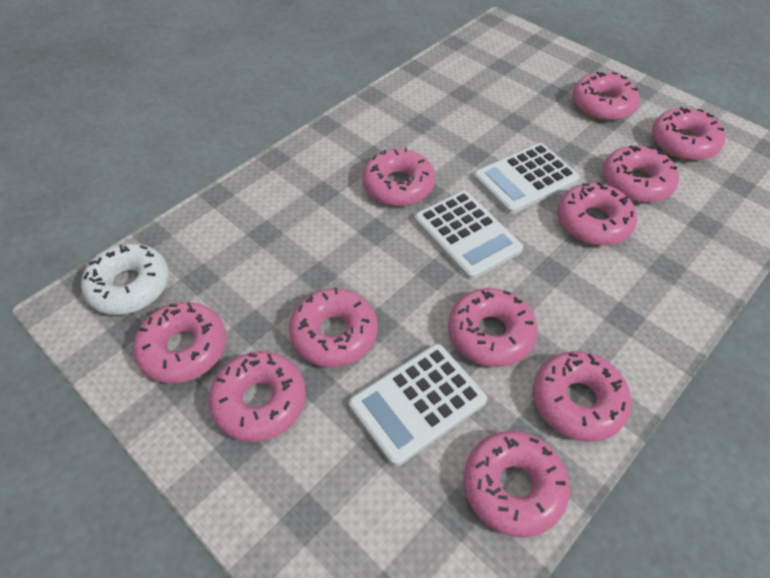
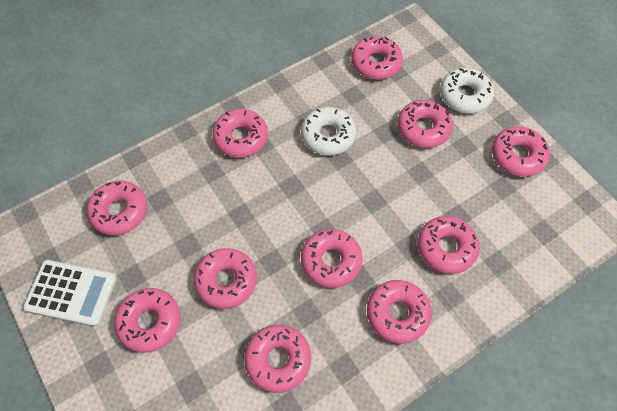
white calculator: [349,344,487,466] [415,191,523,280] [474,143,580,214] = 3 -> [23,260,117,327] = 1
white donut: [81,243,169,315] = 1 -> [301,107,356,156] [440,68,494,114] = 2

